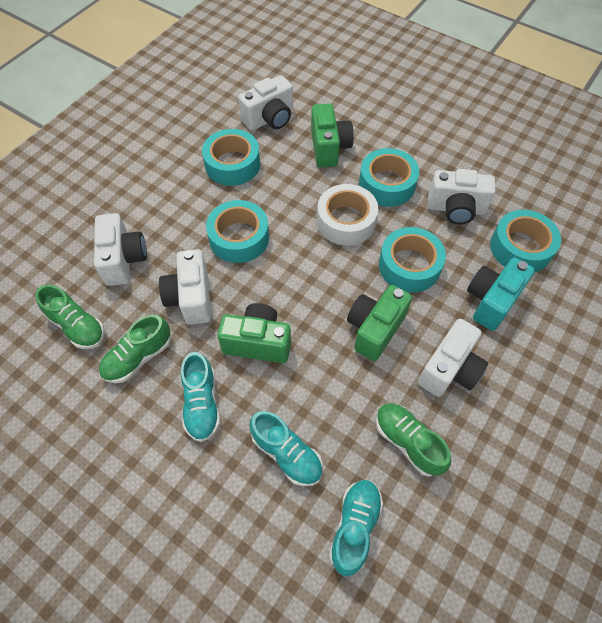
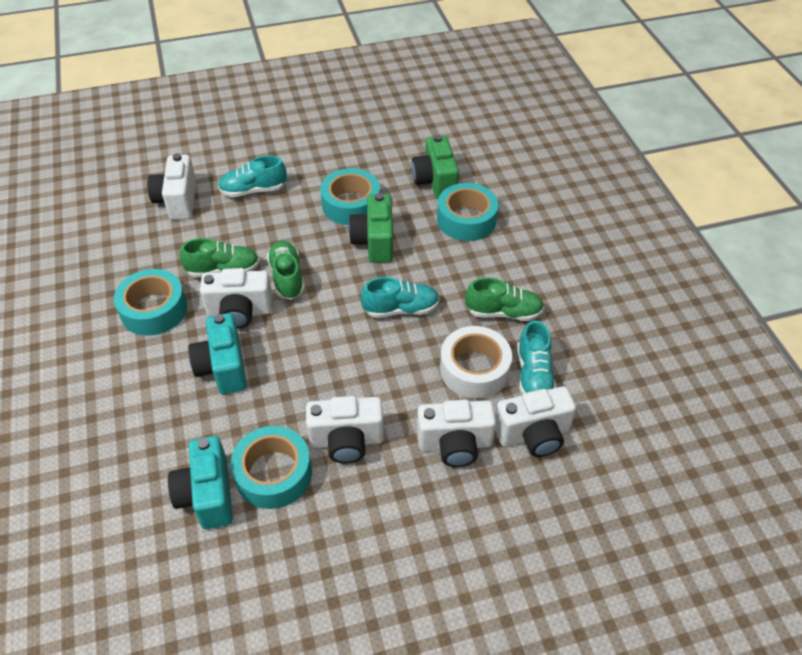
green camera: [218,303,291,363] [311,104,354,168] [347,285,412,361] = 3 -> [348,193,393,263] [412,134,459,199] = 2
turquoise camera: [467,257,535,331] = 1 -> [168,436,233,529] [188,313,247,394] = 2
turquoise tape: [202,129,260,186] [206,200,269,263] [359,148,419,207] [379,227,446,293] [490,210,561,273] = 5 -> [114,269,187,336] [231,426,312,509] [320,168,380,225] [437,183,498,241] = 4

